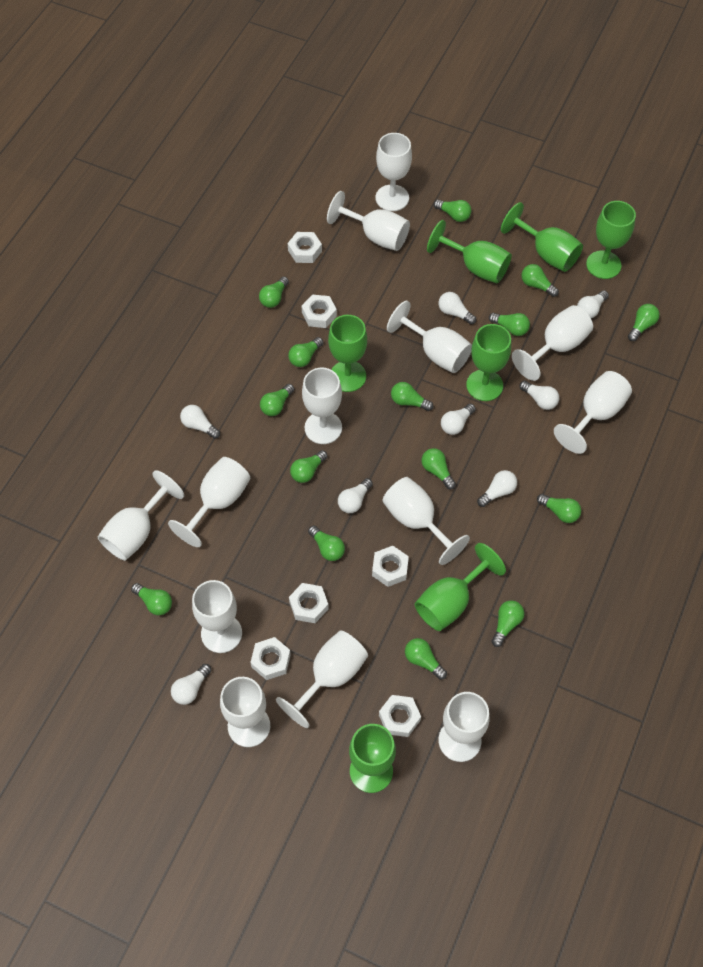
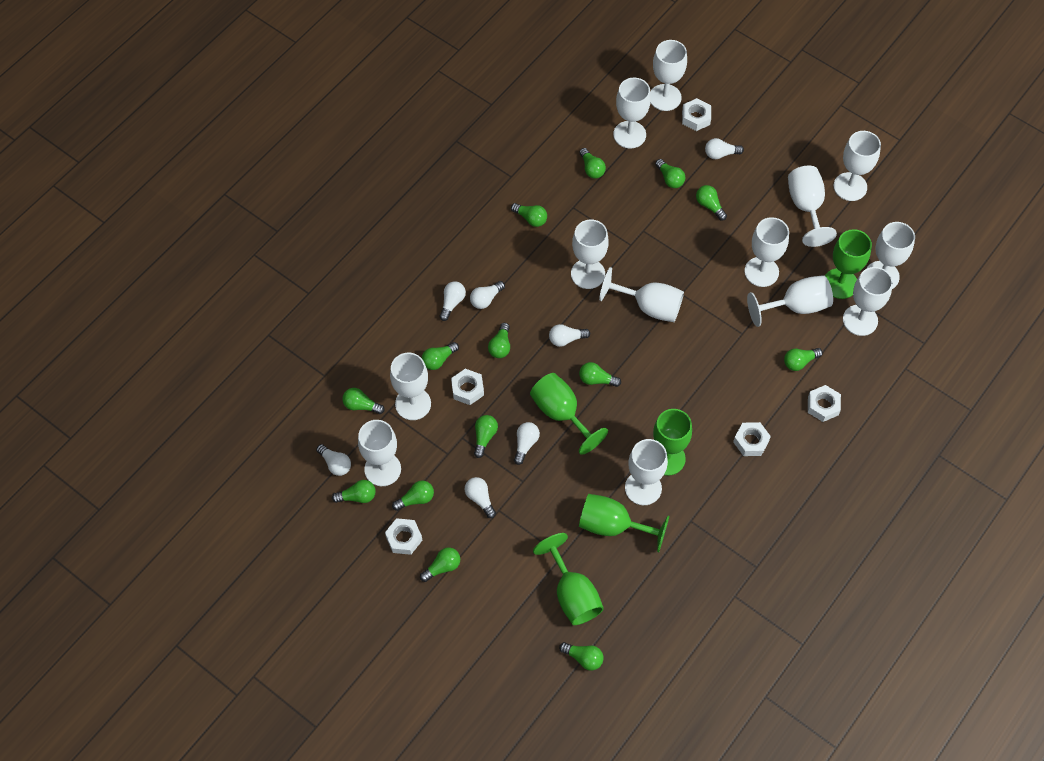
green goblet: [328,315,367,392] [349,724,396,793] [415,543,506,631] [427,220,512,283] [466,324,511,401] [501,202,583,272] [586,201,636,279] = 7 -> [530,373,608,455] [533,533,604,625] [579,494,669,552] [653,409,692,476] [825,229,872,299] = 5
green light bulb: [131,583,172,615] [259,276,289,308] [260,384,294,416] [288,337,323,367] [290,450,328,483] [308,525,345,561] [391,382,433,411] [405,638,447,680] [422,448,456,489] [434,199,471,222] [489,313,530,336] [491,600,525,647] [521,264,559,297] [537,494,581,523] [628,304,660,341] = 15 -> [332,480,376,503] [342,388,385,414] [392,481,434,511] [420,547,460,582] [422,342,459,370] [474,415,498,458] [488,323,510,358] [511,203,547,227] [559,642,604,670] [579,148,606,179] [579,362,621,387] [655,159,685,188] [696,185,727,221] [784,348,823,371] = 14
white light bulb: [171,664,212,705] [180,405,220,439] [338,478,373,513] [438,292,476,325] [441,403,476,435] [477,470,517,507] [520,381,559,410] [577,290,609,318] = 8 -> [316,444,351,476] [439,281,466,321] [465,477,496,518] [470,281,505,309] [514,422,540,465] [549,324,590,347] [705,138,744,159] = 7
white nut: [250,637,291,680] [288,232,322,263] [289,583,329,623] [302,294,337,328] [372,546,409,587] [379,695,421,737] = 6 -> [385,518,422,555] [451,369,484,405] [682,98,711,131] [733,422,771,456] [808,385,841,422] = 5

